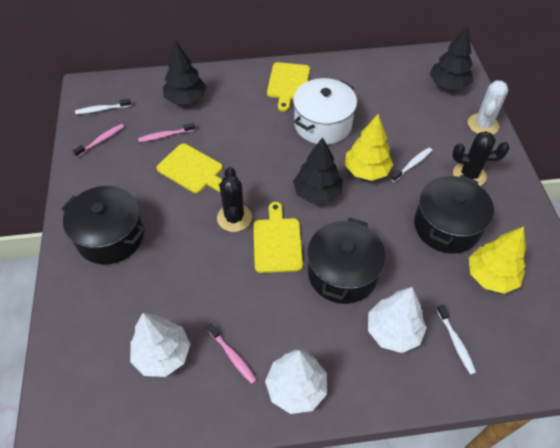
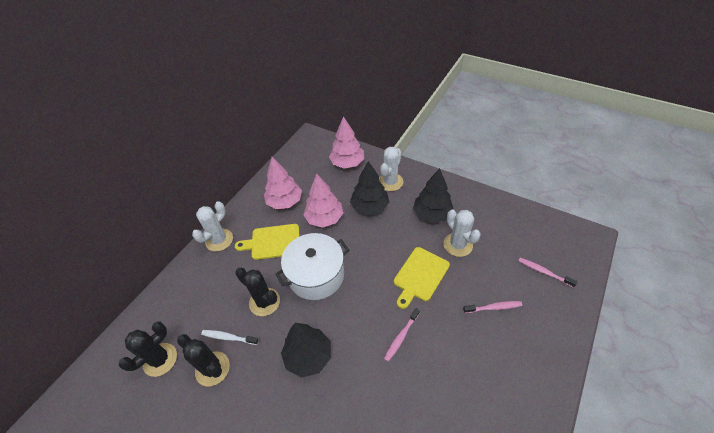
black cactus: [217,167,252,232] [453,131,509,186] = 2 -> [119,322,177,377] [177,334,230,386] [235,268,280,316] = 3
black pot: [61,186,145,264] [307,218,386,304] [414,175,494,254] = 3 -> none = 0
pink tree: none = 0 -> [264,157,302,209] [303,173,343,228] [329,116,364,168] = 3
white cactus: [468,80,508,135] = 1 -> [192,201,233,252] [379,147,403,191] [443,209,481,257] = 3
white toothbrush: [75,99,131,114] [391,148,432,182] [436,304,476,375] = 3 -> [201,330,259,345] = 1
white tree: [130,313,190,377] [265,349,327,414] [368,287,427,353] = 3 -> none = 0
yellow cutting board: [157,143,223,193] [253,202,303,273] [267,62,310,111] = 3 -> [235,224,300,260] [394,247,450,309] = 2
yellow tree: [345,114,393,181] [469,226,526,294] = 2 -> none = 0

